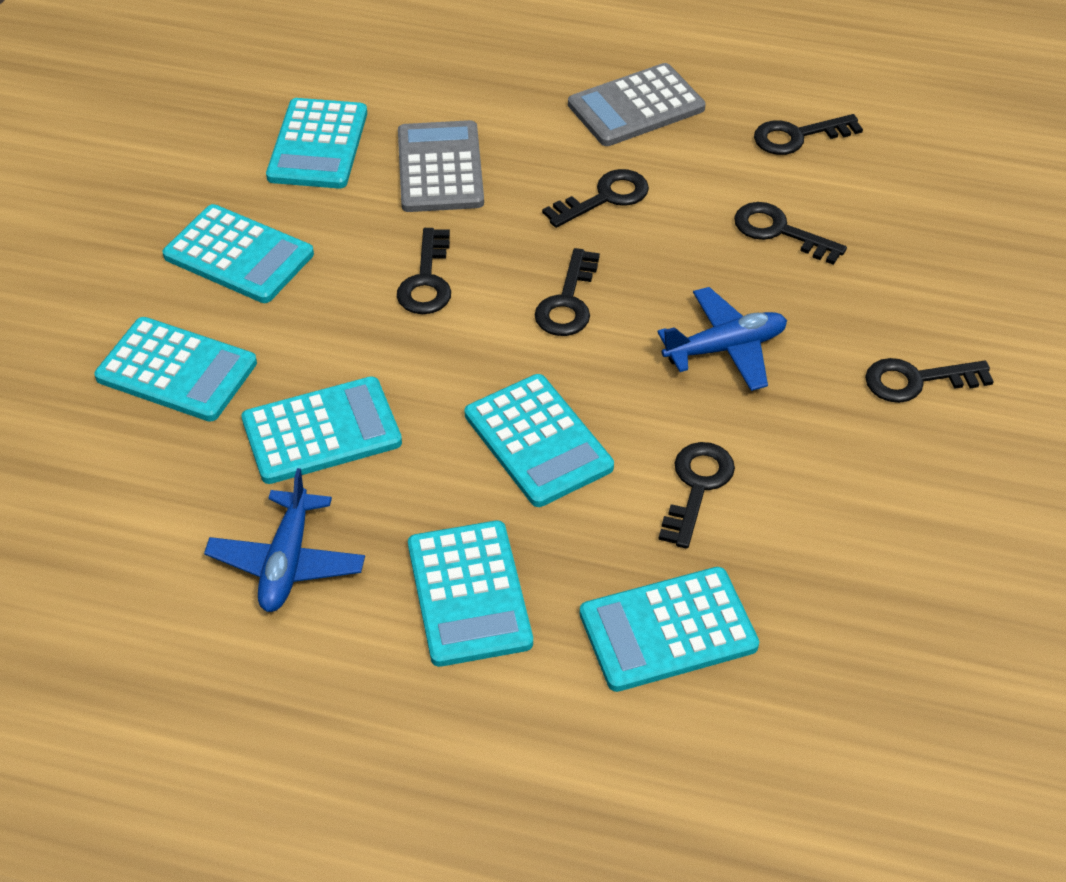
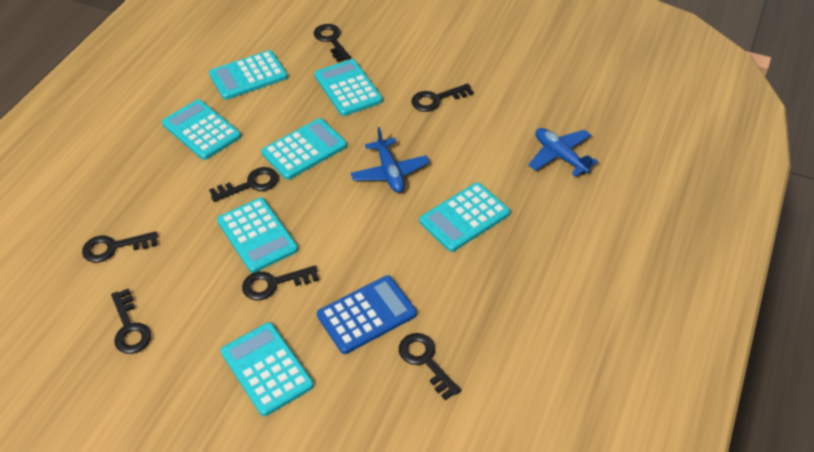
blue calculator: none = 0 -> [317,275,417,354] = 1
grey calculator: [398,120,484,212] [568,63,706,146] = 2 -> none = 0

